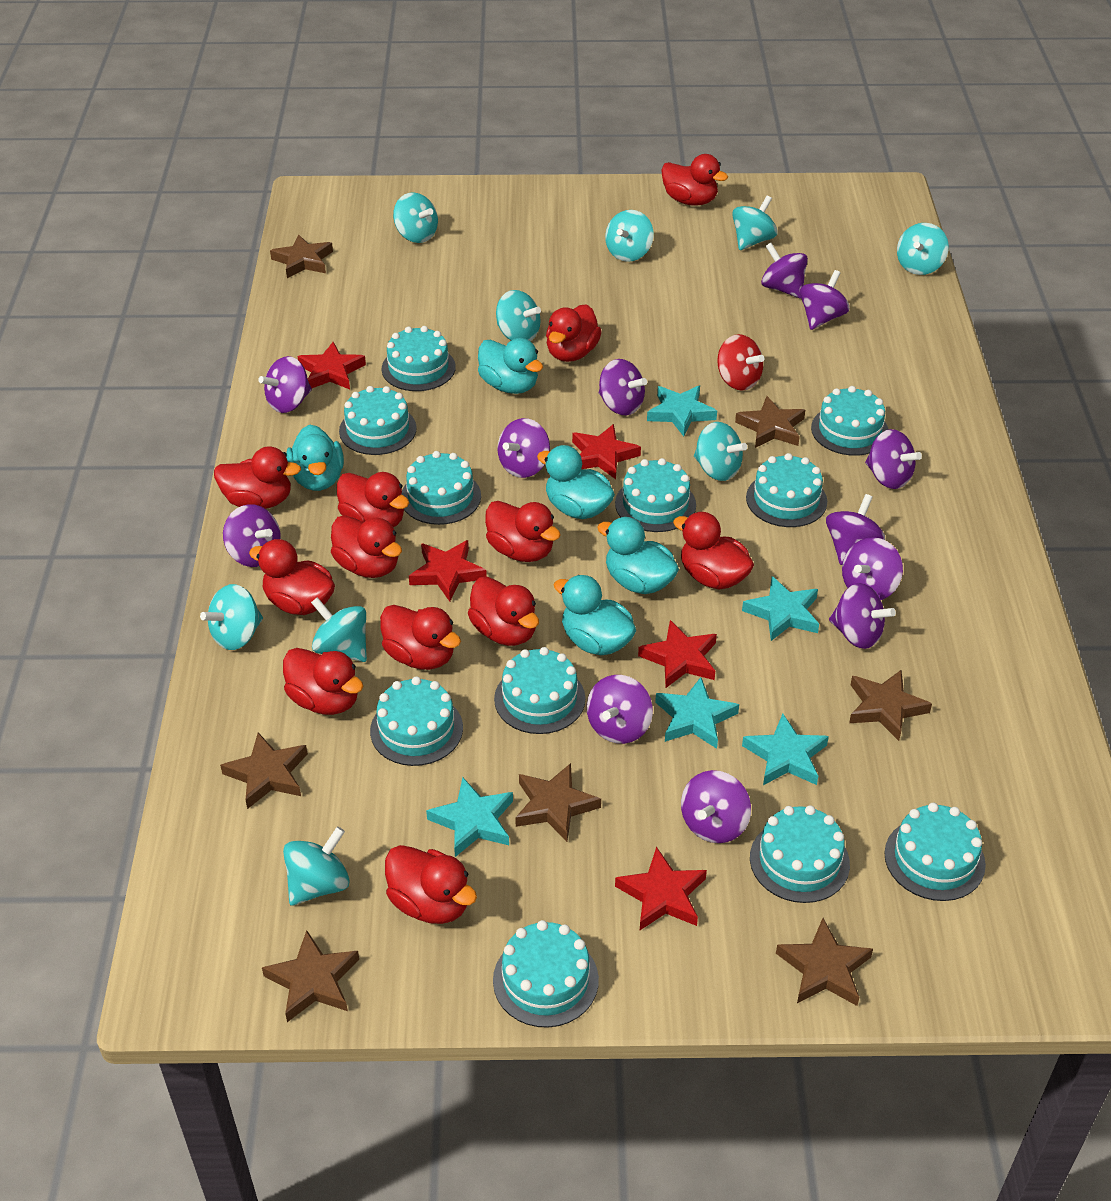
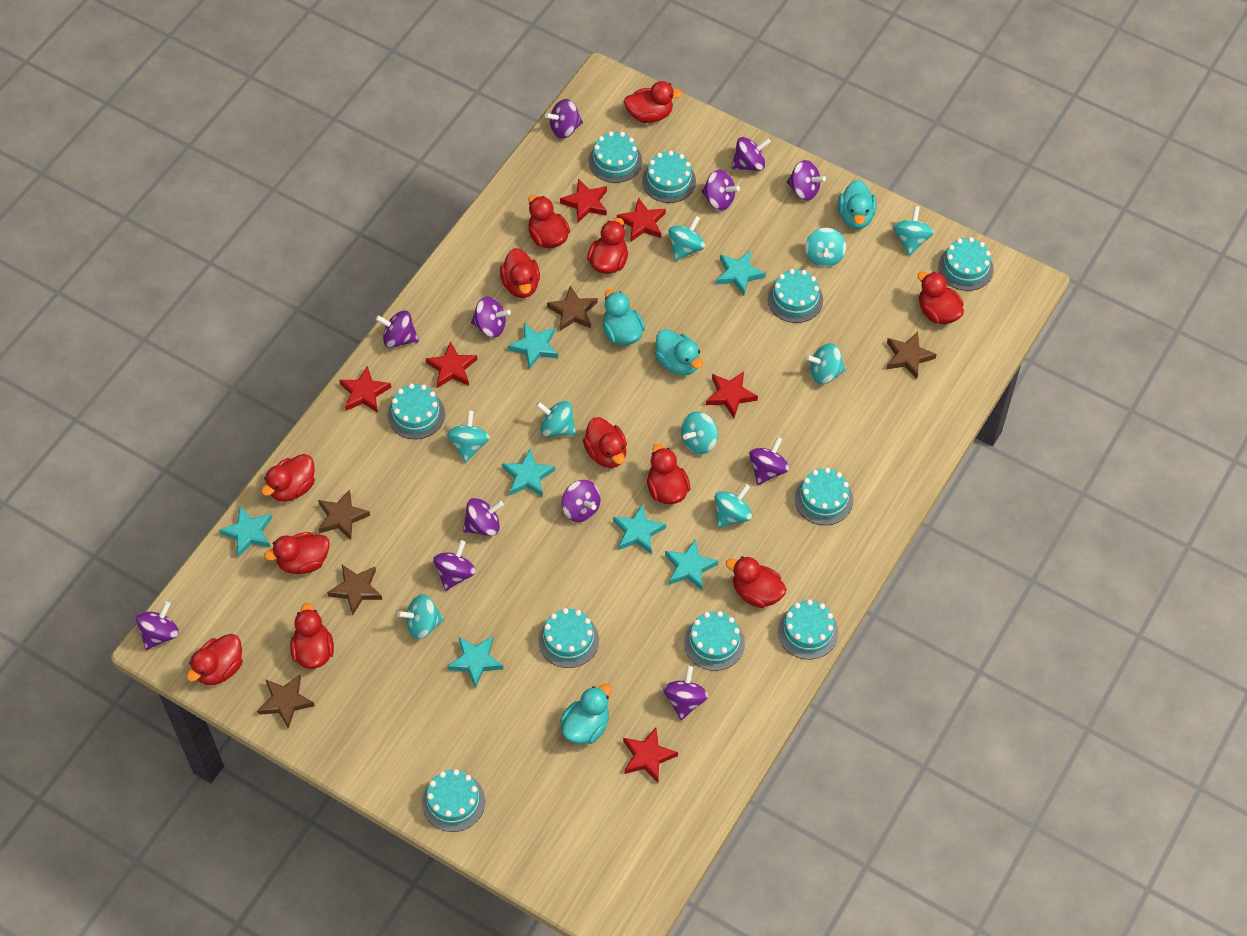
brown star: [220,732,308,809] [262,930,359,1022] [270,234,333,278] [515,763,601,842] [735,396,805,448] [776,918,873,1006] [849,670,932,741] = 7 -> [257,674,315,729] [318,489,370,540] [327,565,382,615] [547,286,598,331] [887,332,937,379] = 5
red spinning top: [717,334,764,391] = 1 -> none = 0
red star: [298,342,366,389] [409,540,487,602] [572,424,641,479] [615,847,707,930] [638,620,717,688] = 5 -> [339,366,392,413] [426,341,477,388] [560,179,607,223] [617,198,666,241] [623,727,678,782] [706,372,758,418] = 6
turquoise cake: [339,386,417,455] [370,676,463,766] [382,326,456,391] [402,451,481,525] [493,920,599,1028] [494,647,585,734] [615,458,696,532] [746,453,827,527] [750,805,850,903] [811,386,889,456] [884,803,986,901] = 11 -> [388,383,445,439] [422,769,485,832] [538,608,599,668] [589,131,642,183] [642,150,696,203] [684,611,745,671] [768,269,823,323] [778,599,838,659] [795,468,853,525] [938,237,994,291] = 10
turquoise duck: [286,424,344,491] [478,338,543,394] [537,445,615,519] [554,575,636,656] [597,517,679,594] = 5 -> [560,684,611,744] [603,289,645,345] [655,329,703,375] [838,180,877,229] = 4
turquoise star: [426,777,513,857] [647,385,717,436] [655,677,739,749] [742,576,819,641] [742,713,829,785] = 5 -> [219,506,272,557] [447,636,503,688] [502,449,555,497] [508,323,558,369] [613,504,666,554] [665,539,718,590] [716,251,766,295] = 7

